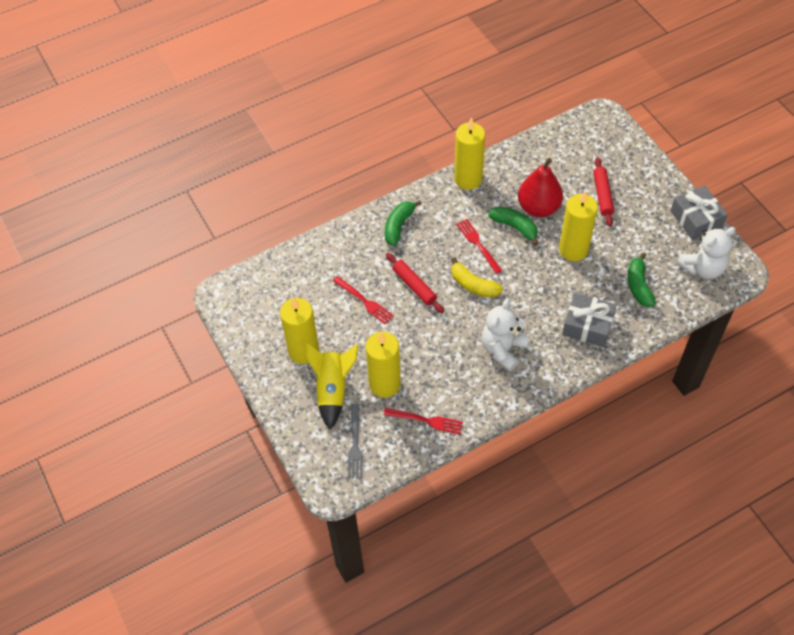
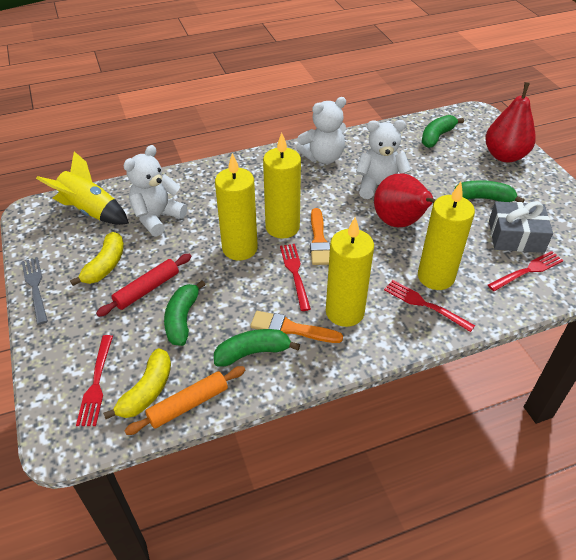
green banana: [385,200,421,246] [488,207,538,246] [628,253,656,307] = 3 -> [164,280,206,346] [214,329,300,367] [422,115,464,148] [454,180,524,202] = 4
grey gift: [562,293,617,347] [670,186,728,240] = 2 -> [489,201,553,253] = 1
orange brush: none = 0 -> [250,311,343,343] [310,208,330,265] = 2
orange rolling pin: none = 0 -> [124,366,245,435] = 1
red fork: [333,276,394,324] [384,408,463,434] [456,219,502,274] = 3 -> [76,335,113,426] [280,244,311,311] [384,280,475,332] [488,251,564,291] = 4
red pear: [518,158,563,217] = 1 -> [374,173,436,227] [485,82,536,163] = 2
red rolling pin: [386,253,444,313] [593,157,614,227] = 2 -> [96,254,191,317] = 1
white teddy bear: [482,298,529,372] [677,227,736,279] = 2 -> [123,145,187,236] [296,97,346,164] [356,120,411,199] = 3
yellow banana: [451,257,503,298] = 1 -> [70,232,124,286] [103,348,171,419] = 2

